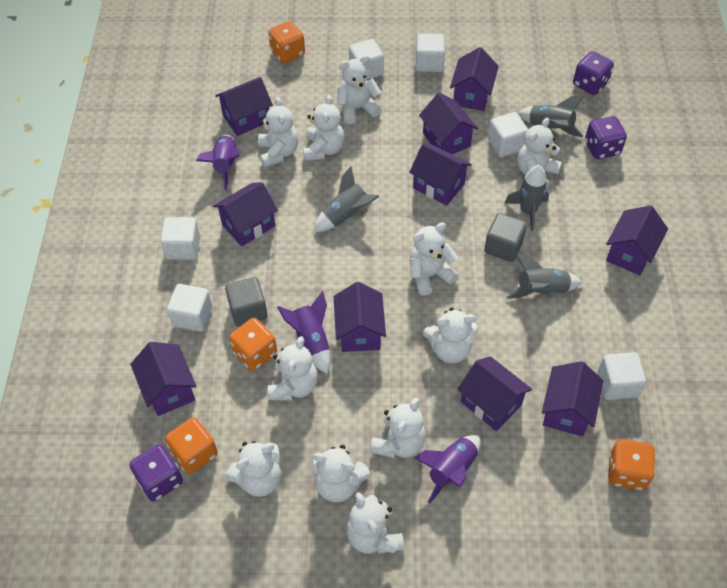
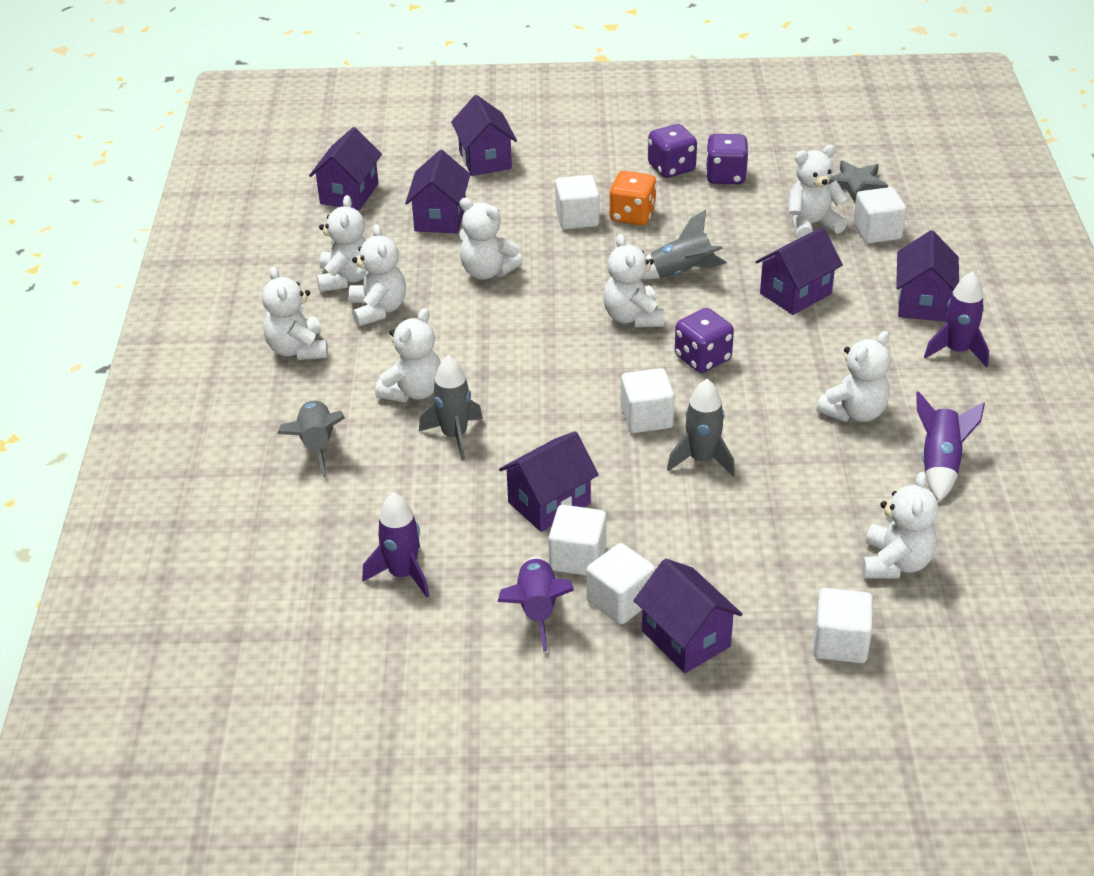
grey cube: [225,277,268,327] [484,213,527,262] = 2 -> none = 0
grey star: none = 0 -> [828,161,888,202] = 1
orange dice: [165,417,218,474] [229,318,277,371] [268,21,305,63] [609,439,655,490] = 4 -> [609,171,657,225] = 1
purple house: [130,342,196,416] [213,182,278,247] [215,77,273,136] [334,282,386,352] [409,144,472,206] [419,93,478,154] [450,47,499,111] [457,356,532,431] [542,361,603,437] [606,205,668,275] = 10 -> [309,127,382,210] [405,150,470,233] [451,95,517,176] [499,431,599,532] [634,558,743,673] [755,227,843,315] [896,230,959,322] = 7
purple rocket: [196,134,240,190] [277,291,330,374] [414,435,481,503] = 3 -> [362,492,429,598] [498,557,574,652] [916,391,985,501] [924,271,989,368] = 4
white teddy bear: [225,441,281,497] [258,97,298,167] [267,336,318,400] [303,95,344,161] [312,445,370,502] [337,55,382,124] [346,492,404,554] [370,397,426,458] [410,223,458,296] [423,307,478,363] [517,118,562,188] = 11 -> [262,266,328,360] [317,195,366,292] [349,224,406,327] [375,308,440,402] [459,198,523,279] [603,234,664,327] [788,145,848,239] [816,331,891,422] [862,472,938,579] = 9

